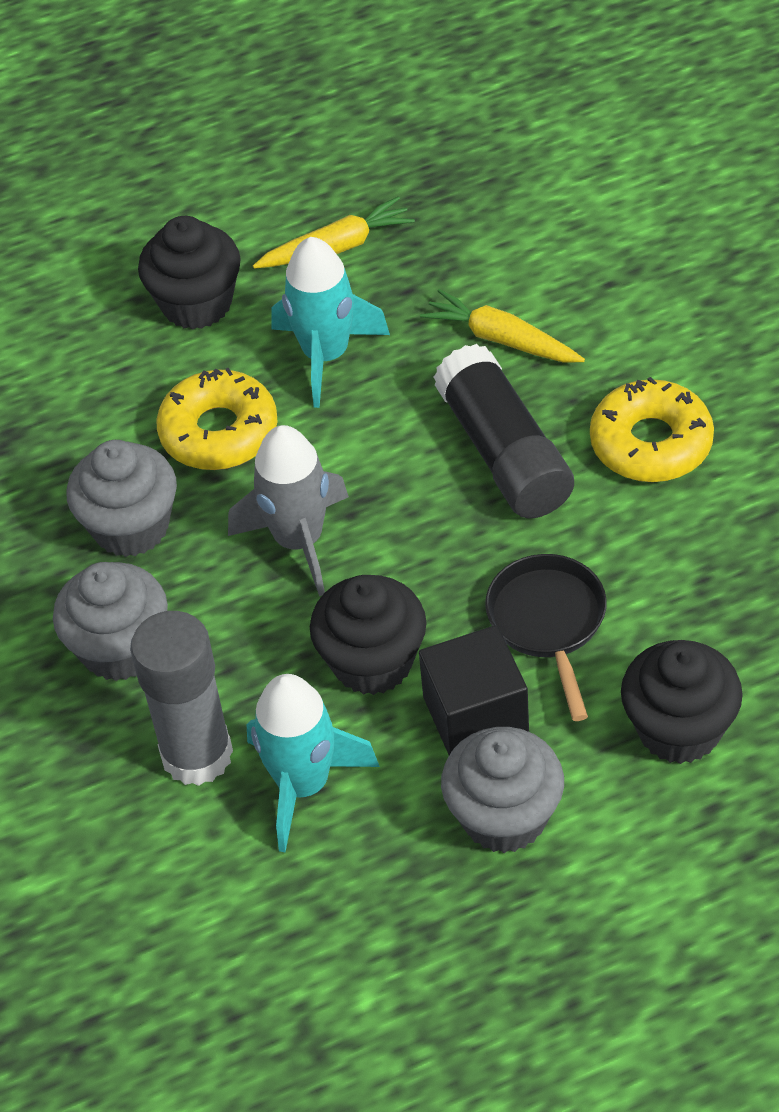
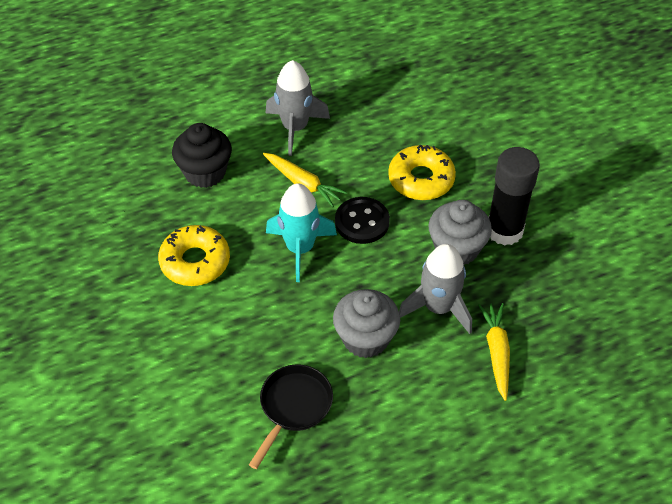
black button: none = 0 -> [335,197,390,244] = 1
black cube: [419,625,529,755] = 1 -> none = 0
black cupcake: [138,216,241,330] [310,575,427,695] [621,640,743,764] = 3 -> [172,123,232,188] = 1
grey cupcake: [53,562,168,681] [67,440,177,557] [441,727,564,853] = 3 -> [333,289,400,358] [428,200,492,265] = 2
grey glue stick: [130,611,233,786] = 1 -> none = 0
grey rocket: [228,425,349,596] = 1 -> [266,60,330,156] [399,244,472,334] = 2
turquoise rocket: [246,674,380,852] [271,237,390,408] = 2 -> [266,183,337,282] = 1

